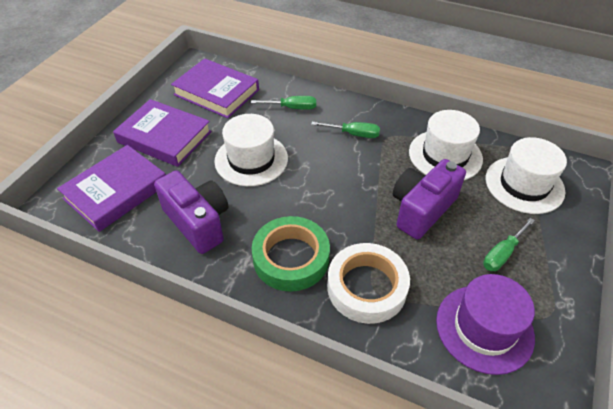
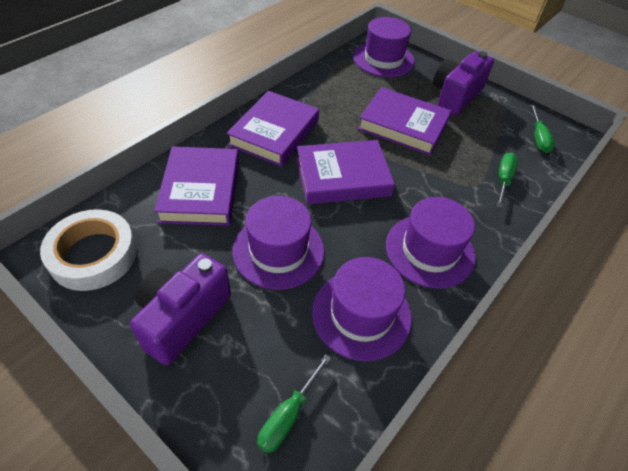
green tape: [252,216,330,291] = 1 -> none = 0
purple book: [57,145,166,232] [113,99,212,167] [171,58,259,118] = 3 -> [154,146,239,226] [226,91,319,167] [297,140,395,204] [358,87,452,155] = 4
purple hat: [436,274,535,375] = 1 -> [232,196,324,290] [312,257,412,361] [353,17,415,77] [386,197,476,289] = 4
white hat: [214,114,288,186] [409,110,483,180] [486,137,567,214] = 3 -> none = 0

